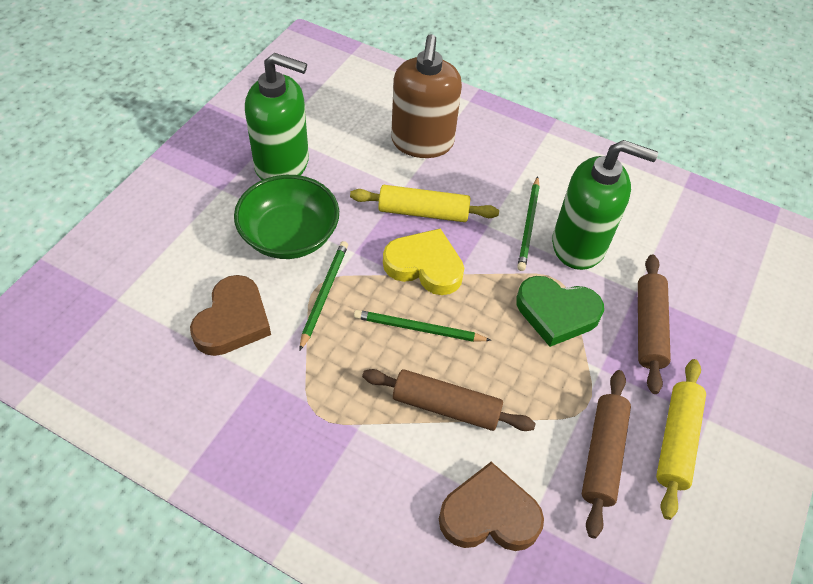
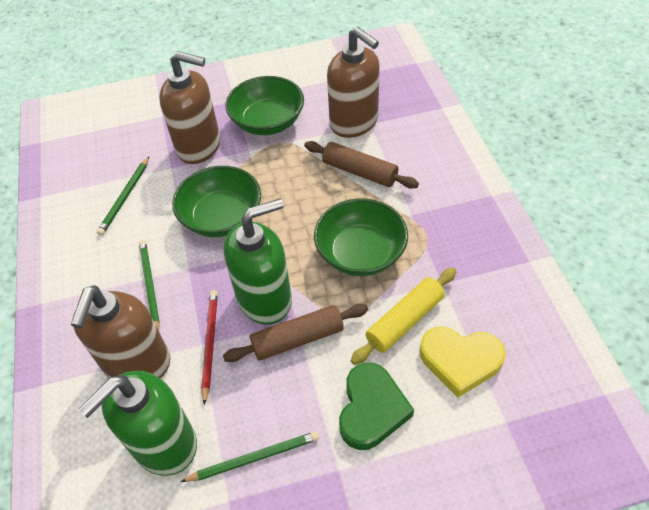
brown heart: [190,275,271,356] [439,462,544,551] = 2 -> none = 0
brown rolling pin: [362,369,536,431] [582,370,631,539] [638,255,671,394] = 3 -> [223,304,368,362] [304,141,419,189] = 2
brown soap dispenser: [391,34,462,158] = 1 -> [71,285,170,379] [159,51,220,164] [327,26,380,138] = 3
green bowl: [234,175,339,259] = 1 -> [172,166,261,237] [226,76,304,135] [314,198,408,276] = 3
red pencil: none = 0 -> [201,290,218,405] = 1
yellow rolling pin: [350,185,499,222] [656,359,706,520] = 2 -> [351,268,457,365] = 1

